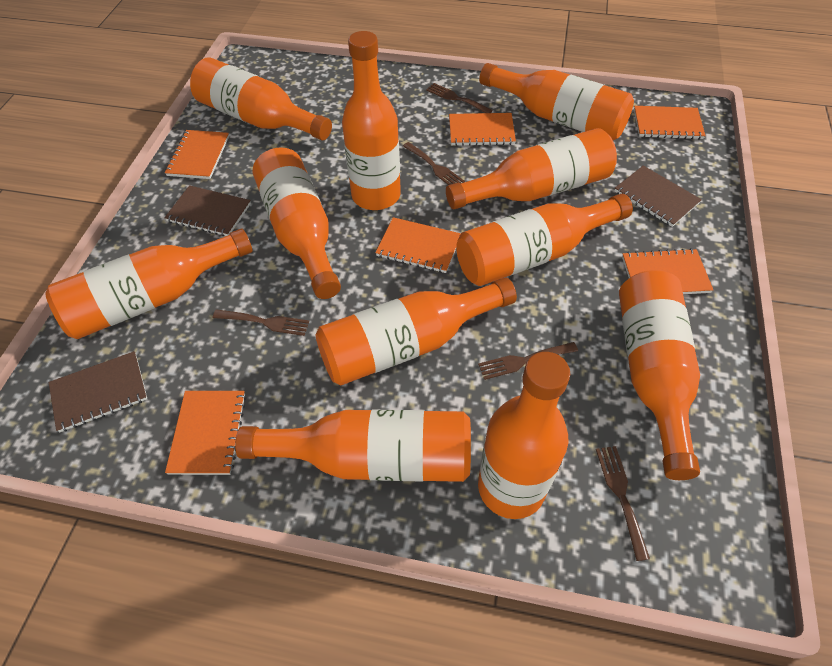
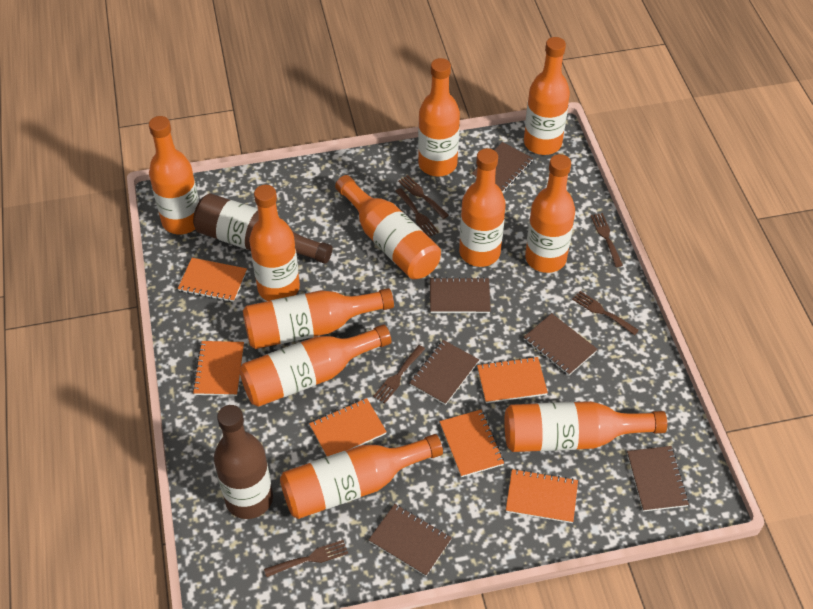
brown bottle: none = 0 -> [193,193,332,264] [214,405,273,519] = 2
brown fork: [213,309,309,336] [403,142,465,185] [426,83,493,113] [478,342,578,380] [596,446,650,561] = 5 -> [264,540,348,577] [373,345,425,403] [395,188,439,237] [398,175,449,219] [572,291,639,335] [591,213,623,267] = 6
brown notebook: [49,351,147,432] [164,185,251,236] [615,166,702,227] = 3 -> [368,504,452,576] [409,340,479,405] [430,277,491,313] [471,142,533,193] [524,313,598,375] [627,446,689,512] = 6

